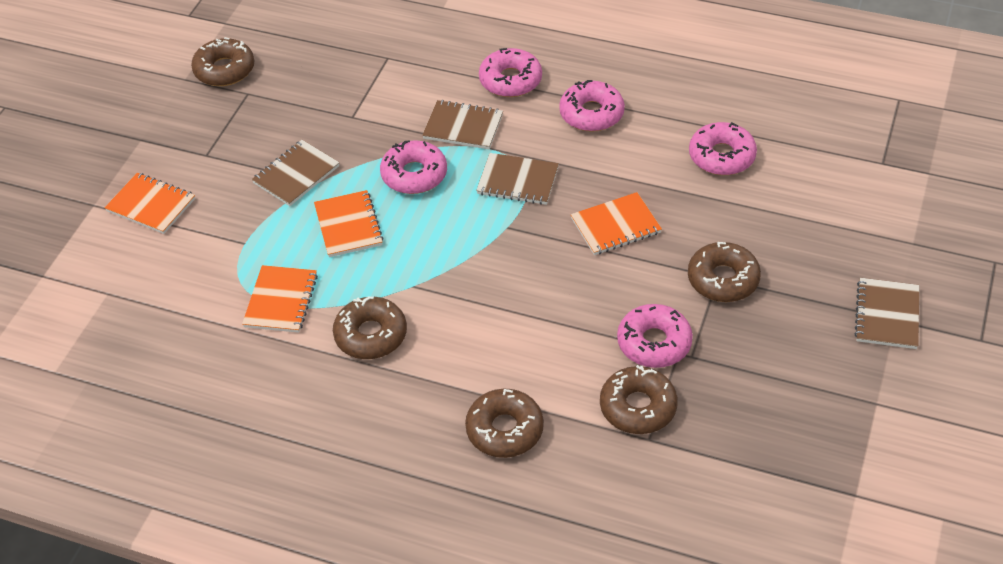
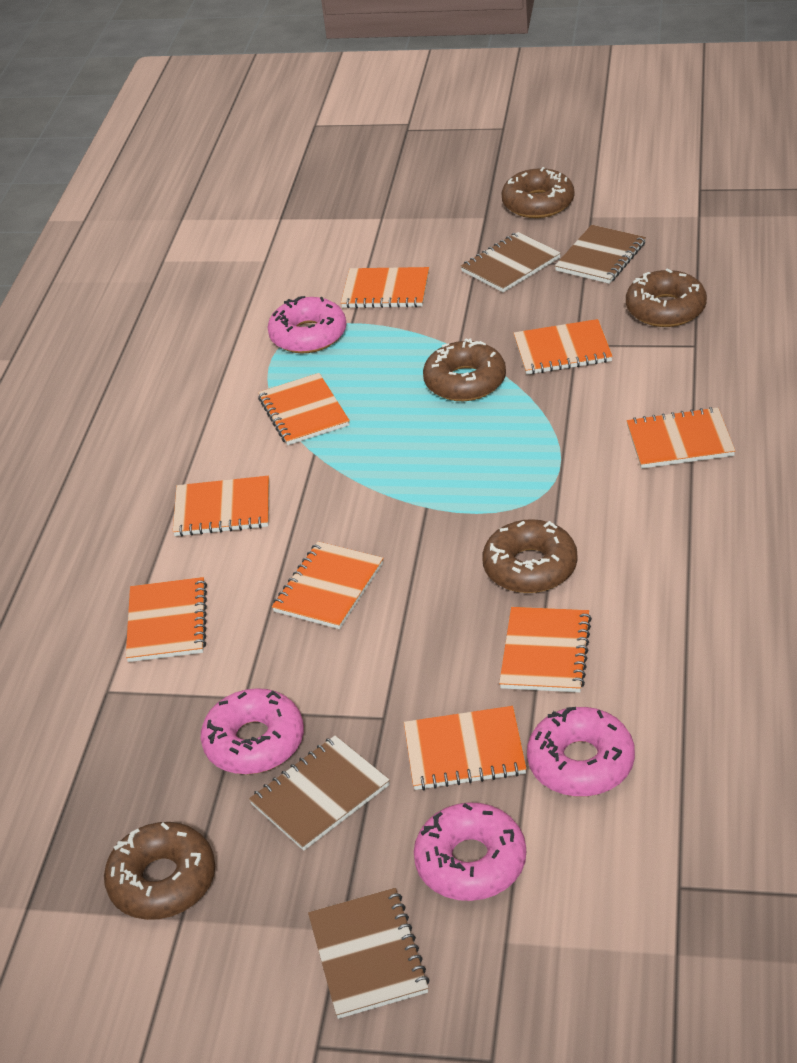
orange notebook: [105,173,195,234] [242,265,318,333] [314,190,384,257] [571,192,662,255] = 4 -> [126,577,207,662] [173,476,269,536] [258,373,350,445] [272,541,383,629] [341,267,429,308] [404,706,527,790] [499,607,592,692] [514,319,613,375] [627,407,735,469] = 9
pink donut: [380,140,447,194] [479,48,542,97] [559,80,625,132] [617,304,693,368] [689,122,757,175] = 5 -> [201,688,304,774] [267,296,346,354] [414,802,526,901] [527,707,635,797] = 4

